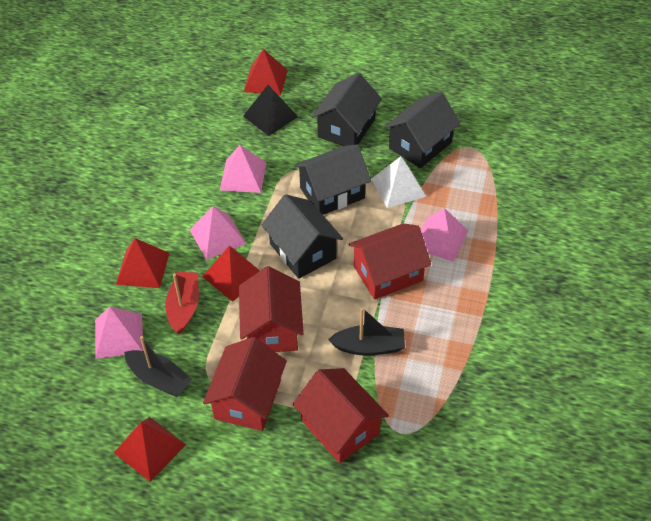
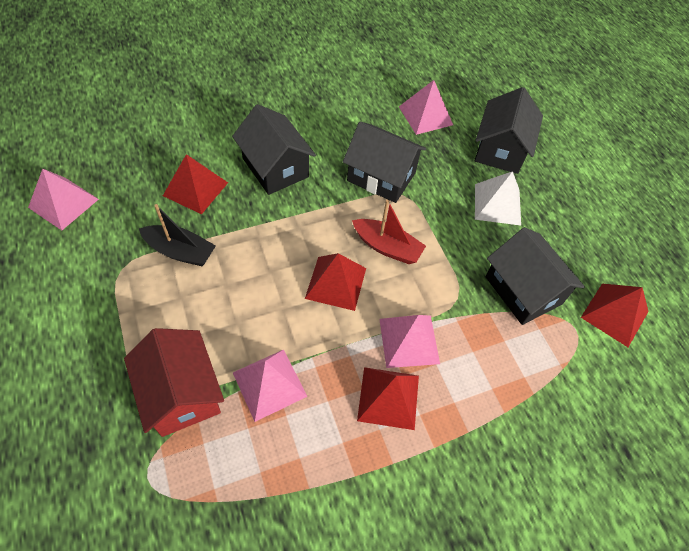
black boat: [124,336,192,397] [328,307,405,356] = 2 -> [139,204,216,266] = 1
black pyramid: [243,85,298,136] = 1 -> none = 0
red house: [203,337,287,431] [239,266,304,352] [293,368,389,463] [349,223,431,300] = 4 -> [124,328,224,437] = 1

